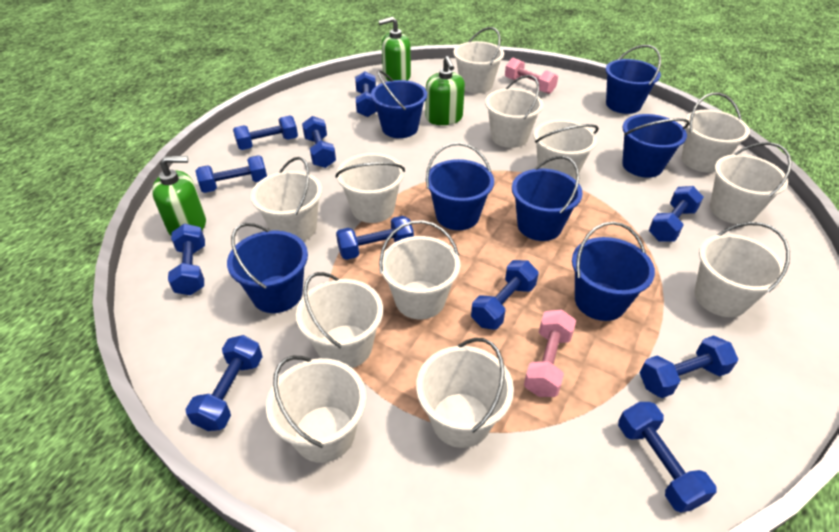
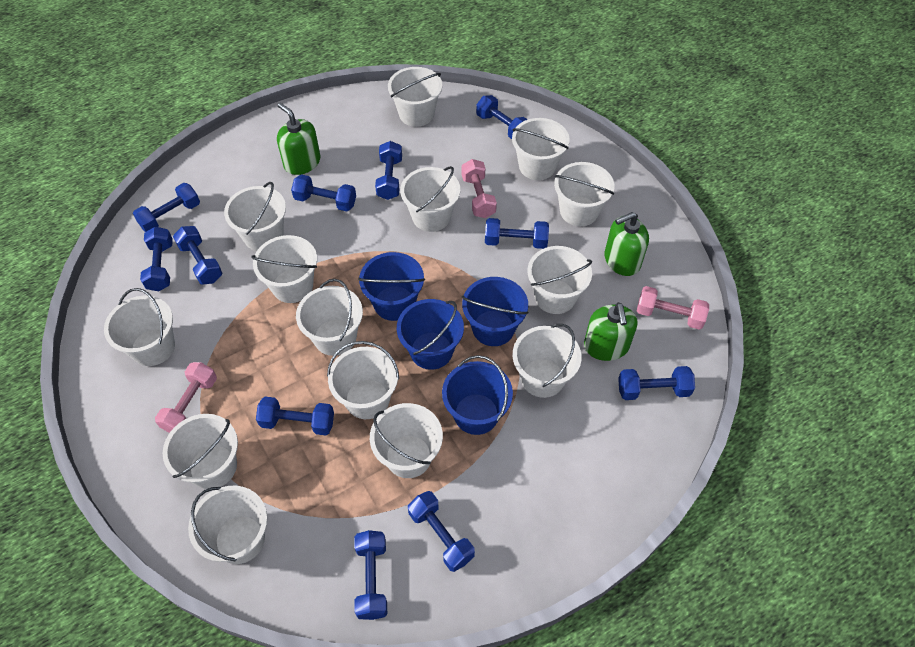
blue bucket: [227,223,308,313] [371,70,427,138] [426,143,494,230] [512,156,583,241] [572,222,655,321] [605,45,661,114] [622,114,690,178] = 7 -> [358,252,425,321] [397,299,464,370] [442,355,513,435] [462,277,529,346] = 4
pink dumbbell: [505,58,558,94] [524,309,576,397] = 2 -> [155,362,217,433] [462,159,497,218] [637,286,709,330] = 3
white bucket: [251,157,322,241] [266,356,366,463] [296,272,383,368] [335,153,405,223] [379,220,460,319] [416,338,514,448] [453,27,504,93] [485,75,543,148] [534,120,599,180] [682,93,750,172] [694,222,790,317] [710,142,792,224] = 12 -> [104,288,175,366] [163,414,238,489] [188,486,267,564] [224,182,286,251] [251,235,317,303] [296,279,363,356] [327,341,399,419] [370,403,443,478] [388,67,442,127] [400,166,460,232] [512,118,570,180] [512,324,582,398] [527,246,592,314] [554,162,614,226] = 14

